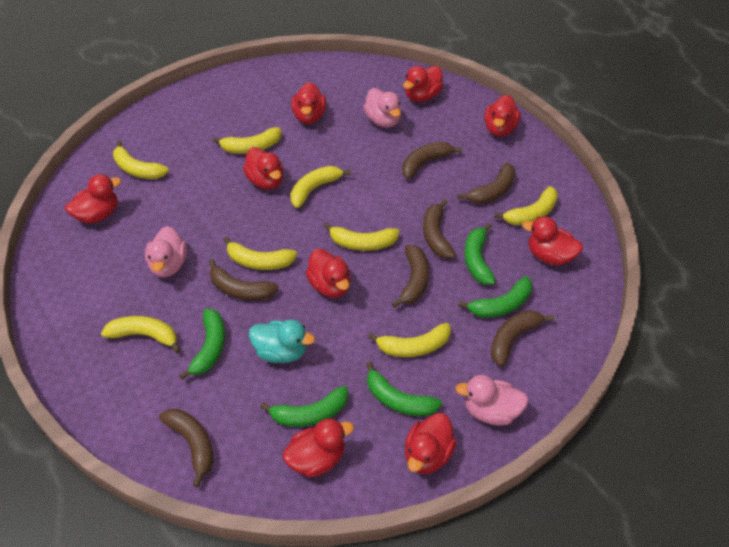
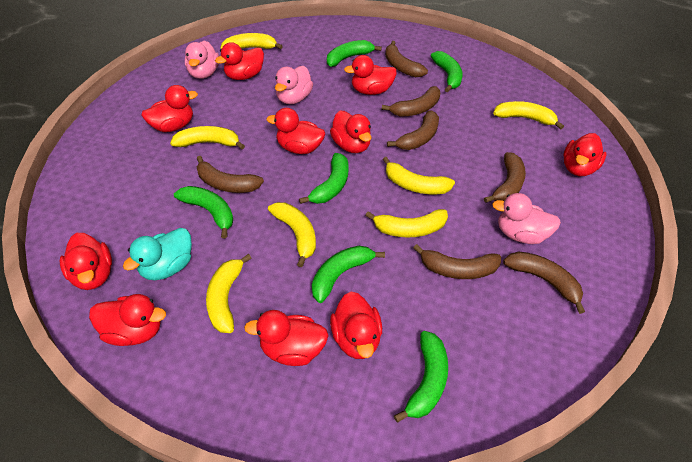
green banana: [179,309,225,380] [260,386,348,427] [366,361,442,416] [458,276,532,318] [464,223,496,285] = 5 -> [174,186,233,238] [299,153,348,204] [312,246,385,303] [327,40,382,67] [394,331,448,422] [431,51,462,92] = 6
red duck: [65,174,121,224] [243,147,283,189] [283,418,354,478] [291,82,326,124] [305,249,350,298] [403,66,443,102] [405,413,457,474] [484,95,521,136] [522,216,583,265] = 9 -> [60,233,112,290] [89,294,166,346] [141,85,198,132] [215,42,264,80] [244,310,329,366] [266,108,325,154] [330,111,372,153] [330,292,382,359] [344,55,397,95] [563,133,606,176] = 10
yellow banana: [101,316,181,353] [113,141,169,179] [212,127,281,154] [223,237,297,270] [290,166,351,208] [324,222,399,251] [368,323,451,357] [494,186,558,225] = 8 -> [170,126,245,149] [206,254,251,333] [221,33,283,49] [268,202,316,267] [365,209,448,237] [383,157,455,194] [493,101,564,130] = 7

